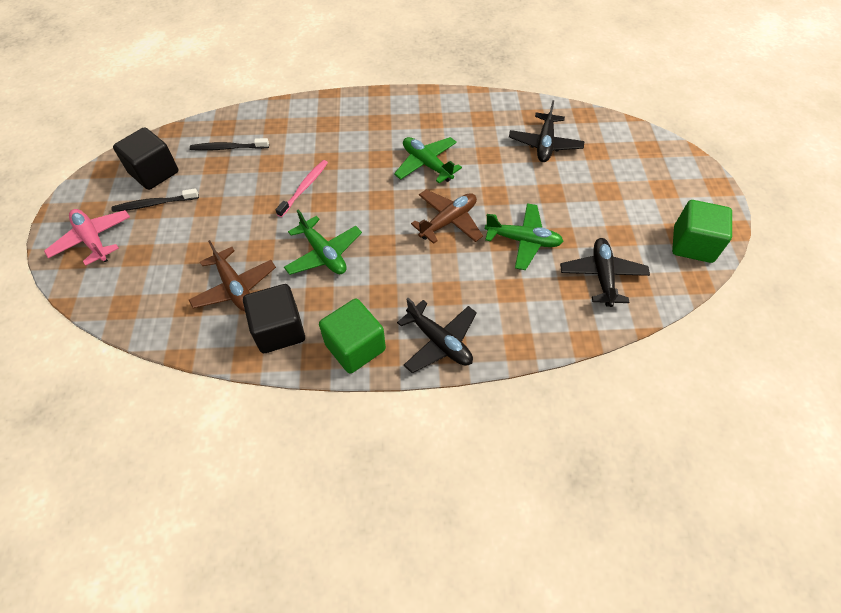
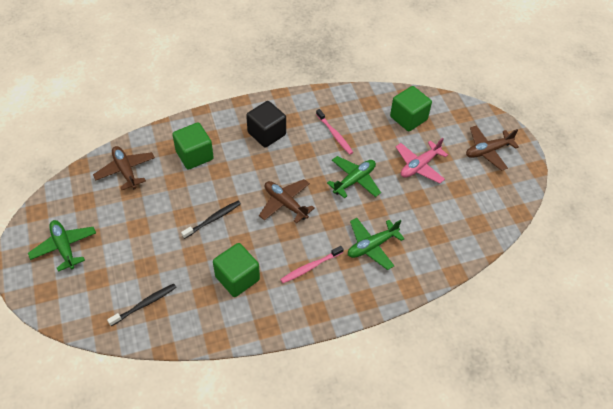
black cube: [113,127,179,190] [243,284,305,353] = 2 -> [246,101,286,148] = 1
black plane: [397,298,477,373] [509,100,584,162] [560,238,650,307] = 3 -> none = 0
brown plane: [189,240,276,311] [411,190,483,244] = 2 -> [93,146,155,190] [259,179,315,224] [466,126,519,171] = 3
green cube: [319,299,386,374] [672,200,732,263] = 2 -> [172,122,214,170] [213,243,260,297] [390,86,432,131] = 3
pink toothbrush: [275,160,328,217] = 1 -> [280,246,344,283] [316,109,353,155] = 2

